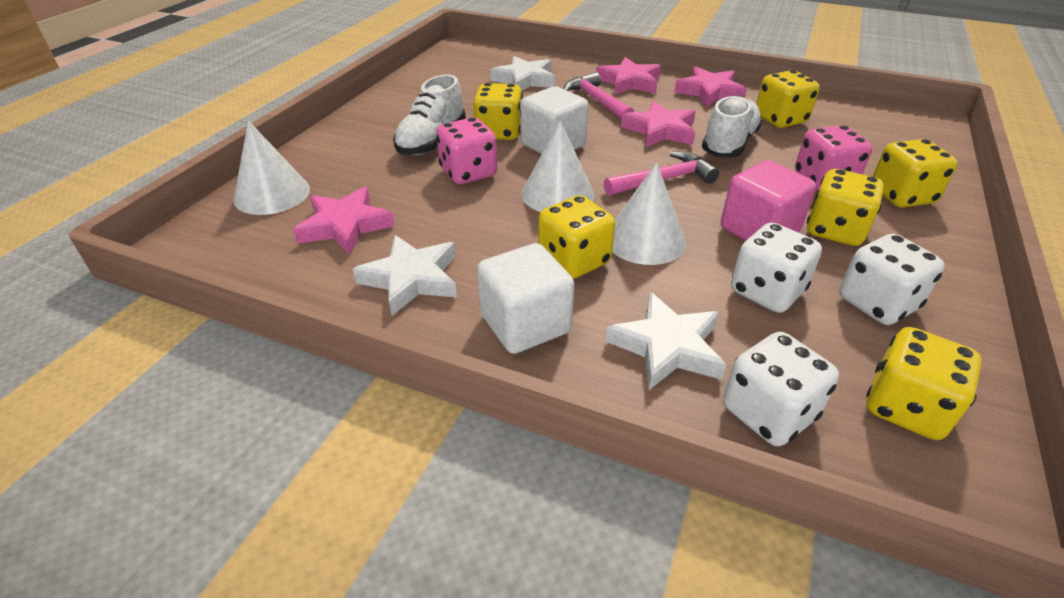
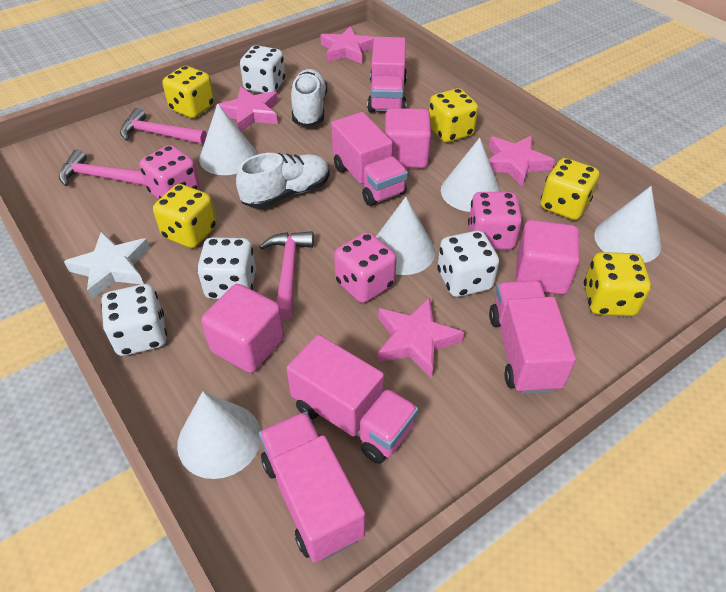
pink cube: [721,160,816,241] = 1 -> [201,284,284,373] [385,108,431,168] [515,220,580,295] = 3
pink dice: [436,117,497,184] [795,125,872,191] = 2 -> [140,145,200,199] [334,232,396,303] [468,192,523,250] = 3
pink hammer: [563,72,634,120] [604,151,719,196] = 2 -> [59,149,146,186] [120,108,207,144] [259,231,314,319] = 3
pink truck: none = 0 -> [259,412,365,562] [286,335,418,464] [331,112,408,206] [367,37,407,113] [489,280,576,394] = 5
white cone: [234,121,310,215] [521,121,594,212] [612,163,686,265] = 3 -> [177,391,261,479] [199,104,257,175] [376,197,435,275] [441,138,501,212] [594,186,661,263] = 5
white cube: [477,243,574,354] [520,86,588,154] = 2 -> none = 0
white dice: [723,332,839,446] [731,223,822,313] [839,234,945,325] = 3 -> [101,284,167,356] [197,237,256,299] [240,45,285,93] [437,231,499,297] = 4
white star: [353,235,457,316] [490,56,555,91] [605,292,726,390] = 3 -> [64,232,150,300] = 1
yellow dice: [473,83,523,140] [538,195,615,279] [756,70,820,128] [807,169,884,246] [866,327,982,440] [872,139,958,208] = 6 -> [153,184,217,248] [162,66,215,118] [429,88,478,143] [541,158,599,220] [584,252,651,316] = 5

